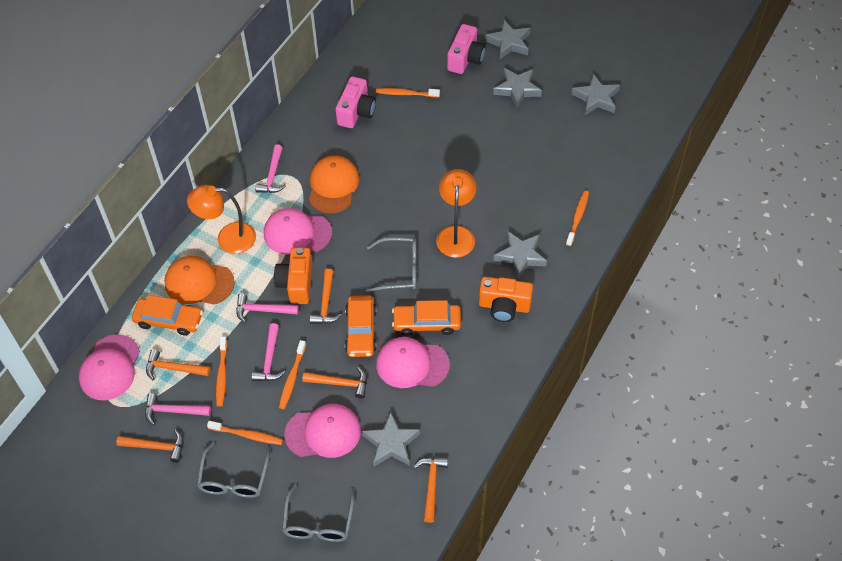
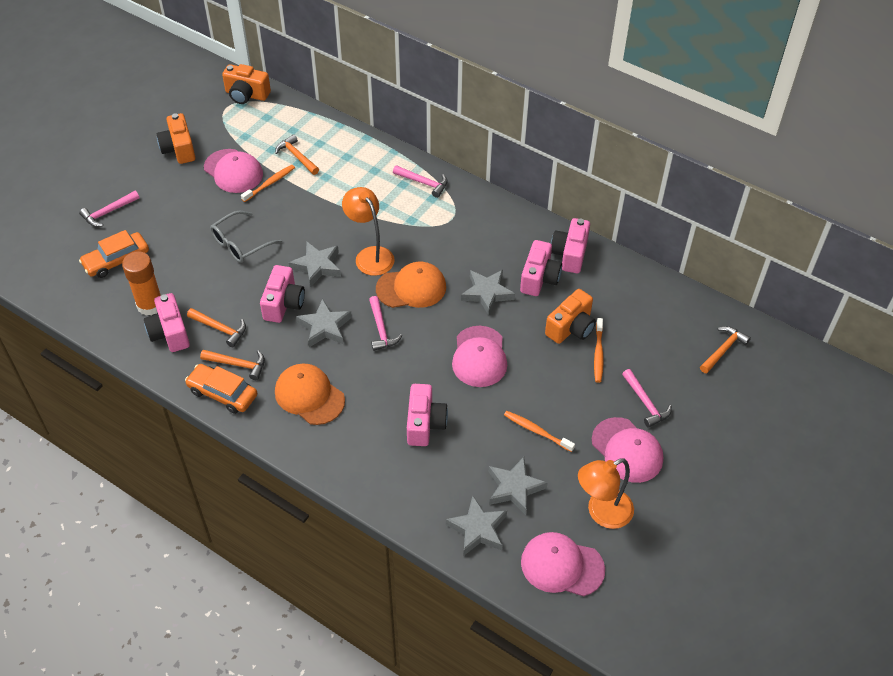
grey glasses: [197,441,270,498] [282,484,355,542] [365,237,416,293] = 3 -> [210,211,282,263] = 1
orange camera: [274,247,312,304] [479,277,533,322] = 2 -> [156,113,196,164] [222,64,271,104] [545,289,596,344] = 3
orange car: [132,295,203,336] [345,295,377,357] [392,300,461,336] = 3 -> [79,230,149,278] [185,364,257,414] = 2
orange glue stick: none = 0 -> [122,251,161,316] = 1
orange hammer: [116,429,184,463] [146,349,210,380] [302,367,367,399] [310,269,342,324] [413,457,448,523] = 5 -> [187,308,246,347] [200,350,265,380] [275,134,319,175] [700,326,751,373] = 4
orange toothbrush: [207,421,283,445] [216,337,227,407] [279,340,306,409] [376,88,440,97] [566,191,589,246] = 5 -> [241,165,295,202] [504,411,575,452] [594,318,604,383] = 3
pink camera: [336,76,376,128] [447,24,486,74] = 2 -> [144,293,190,352] [260,265,305,323] [407,384,448,446] [520,240,562,296] [551,218,590,273] = 5

